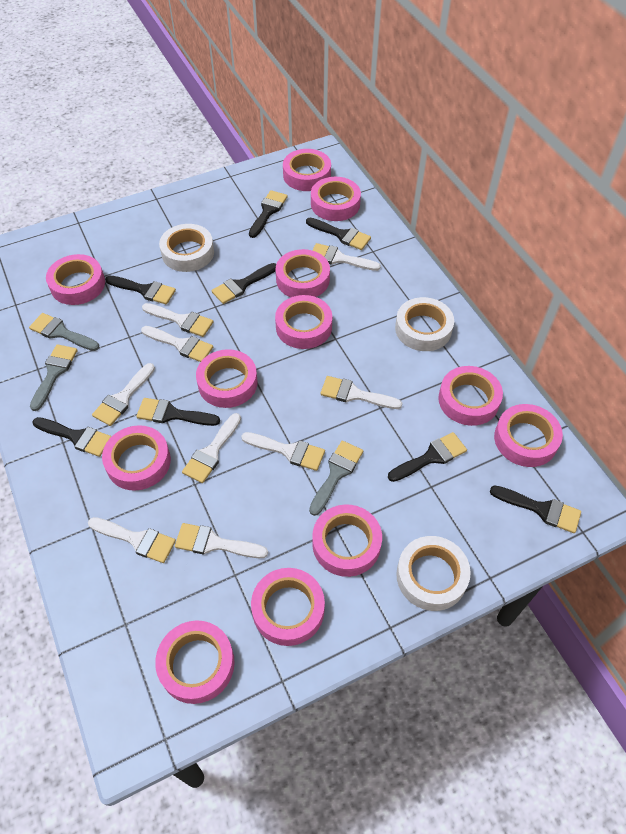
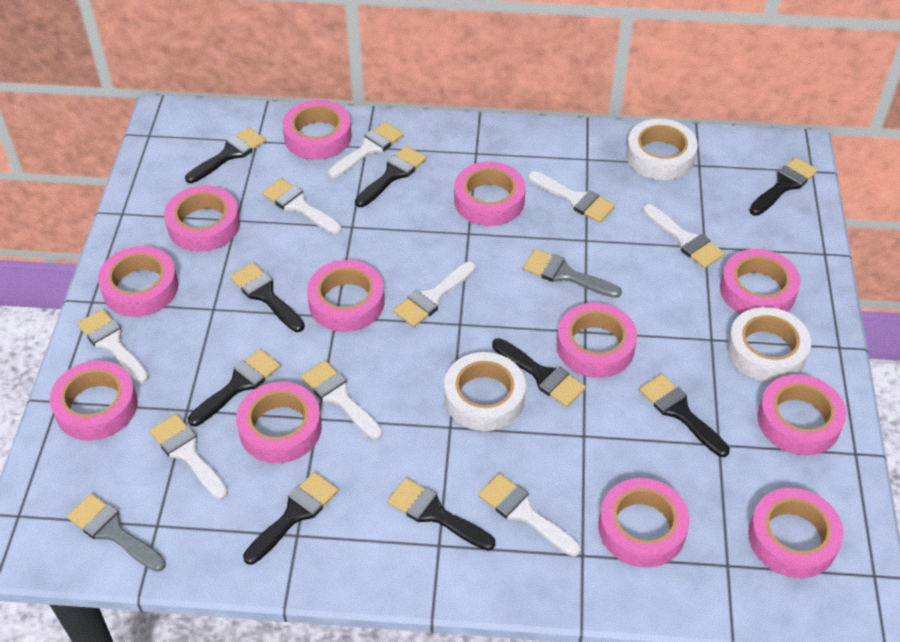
black brush: [32,417,112,457] [105,276,176,305] [136,398,220,426] [211,263,276,304] [249,190,288,238] [306,218,371,250] [388,432,467,482] [490,485,581,533] = 8 -> [185,127,266,183] [188,349,281,426] [230,263,305,332] [243,472,338,564] [355,146,426,207] [387,478,496,551] [492,338,586,407] [639,374,730,457] [749,157,818,216] = 9
grey brush: [29,313,99,351] [30,344,78,411] [309,441,363,516] = 3 -> [67,494,166,572] [523,249,622,298] = 2

